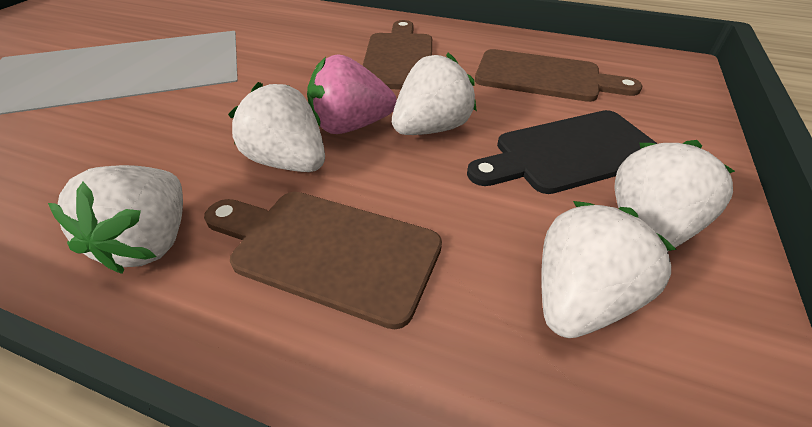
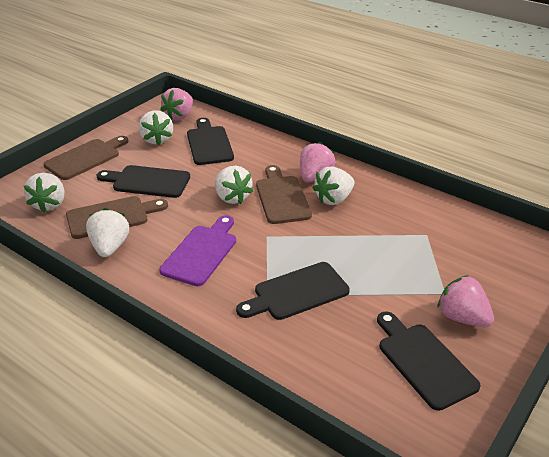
black cutting board: [467,110,658,194] = 1 -> [96,165,190,198] [187,118,234,165] [236,262,350,320] [377,312,481,411] = 4
pink strawberry: [307,54,397,134] = 1 -> [160,88,193,120] [300,142,335,182] [437,275,494,327] = 3
purple cutting board: none = 0 -> [159,215,236,286] = 1

